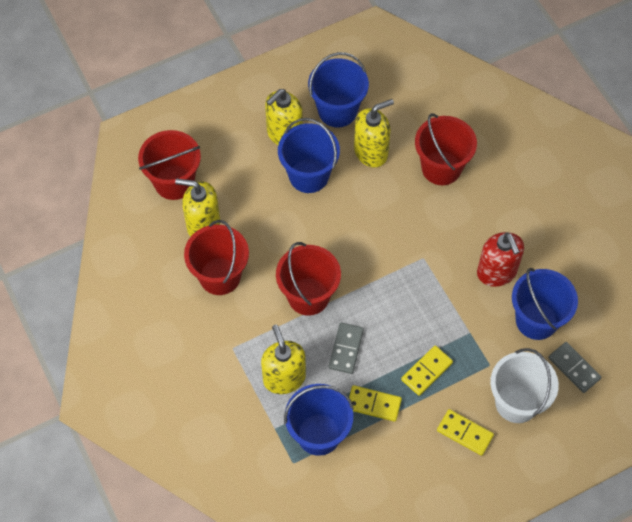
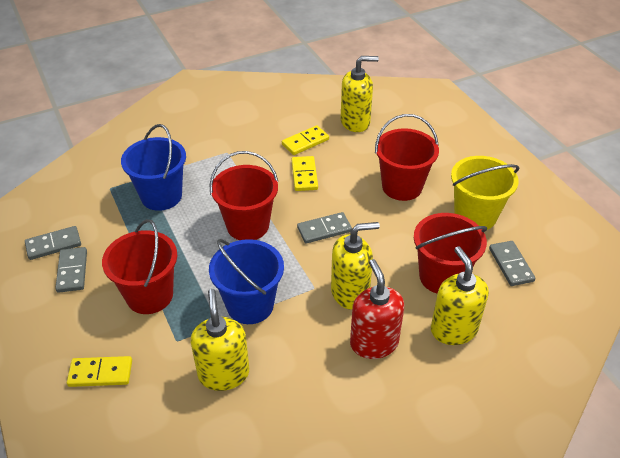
blue bucket: [278,118,340,193] [284,384,354,456] [308,52,369,127] [512,268,578,340] = 4 -> [121,124,186,211] [209,239,284,324] = 2
grey domino: [329,323,364,374] [549,342,601,393] = 2 -> [25,226,81,260] [55,247,87,293] [297,212,352,244] [489,241,536,286] = 4
white bucket: [490,348,559,423] = 1 -> none = 0
yellow bucket: none = 0 -> [451,156,519,230] = 1

